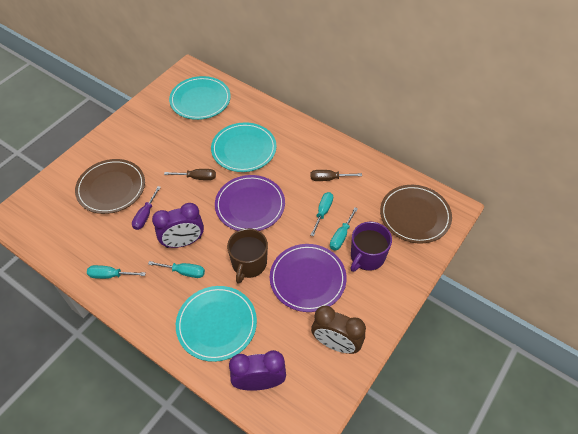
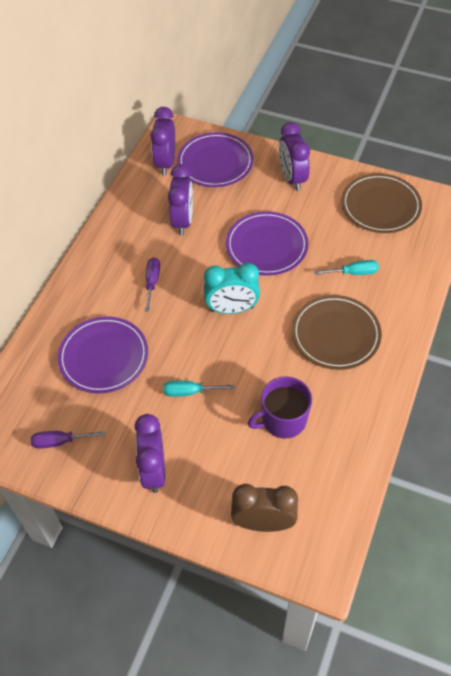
brown mug: [227,228,268,284] = 1 -> none = 0
brown screwdriver: [164,169,216,180] [311,170,362,181] = 2 -> none = 0
purple clock: [152,203,204,248] [229,350,286,391] = 2 -> [134,414,165,493] [150,107,175,176] [168,164,193,235] [279,122,310,191] = 4
purple plate: [215,175,285,231] [270,244,347,312] = 2 -> [58,316,148,394] [177,132,254,187] [226,211,308,276] = 3
purple screwdriver: [132,186,161,230] = 1 -> [31,431,105,449] [145,257,160,312] = 2
turquoise clock: none = 0 -> [204,263,260,314] = 1
turquoise plate: [169,76,231,120] [176,286,257,362] [211,122,276,172] = 3 -> none = 0
turquoise screwdriver: [87,265,146,279] [148,261,205,278] [311,192,333,236] [330,207,358,250] = 4 -> [163,381,234,397] [314,260,379,275] = 2

